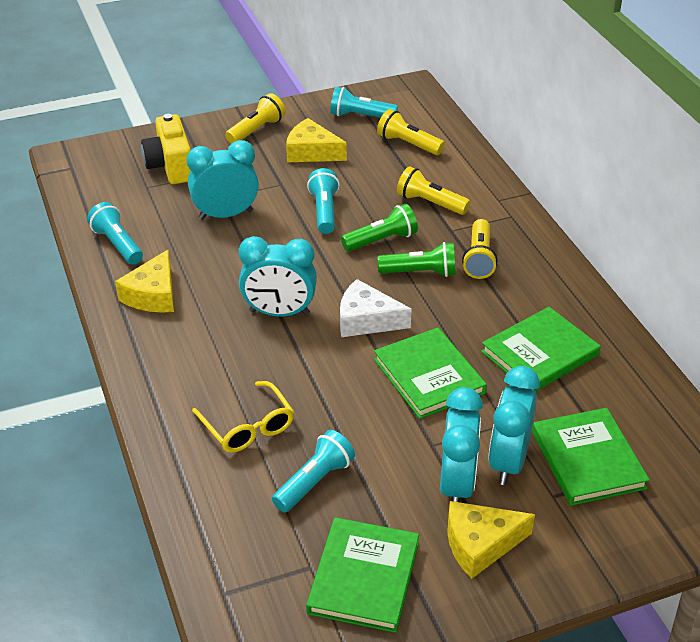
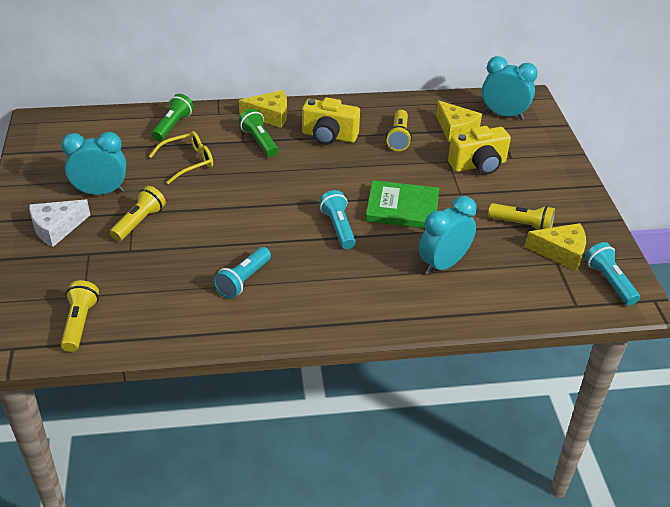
green book: [306,517,419,633] [374,328,487,419] [481,307,600,391] [532,408,650,506] = 4 -> [365,180,439,228] = 1
turquoise clock: [187,140,259,220] [239,236,317,316] [440,387,483,502] [488,366,540,485] = 4 -> [61,132,126,195] [419,196,477,275] [482,56,538,120] = 3
turquoise flashlight: [87,202,143,265] [272,430,355,512] [307,168,340,234] [330,87,398,118] = 4 -> [213,247,271,299] [319,190,356,249] [585,242,640,306] = 3
yellow camera: [141,114,191,184] = 1 -> [302,98,360,145] [448,126,511,175] = 2

